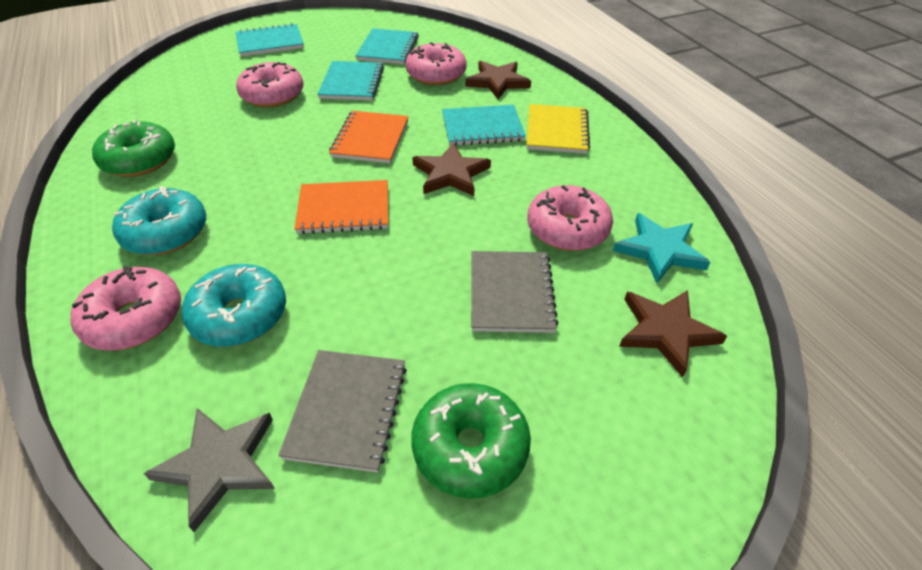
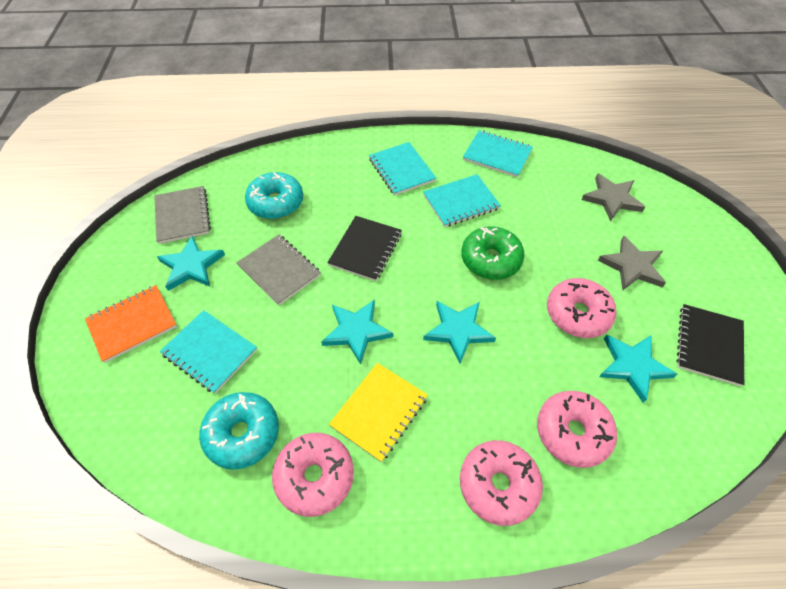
black notebook: none = 0 -> [327,216,402,281] [676,304,744,386] = 2
brown star: [412,143,491,196] [465,61,531,99] [619,290,727,377] = 3 -> none = 0
green donut: [92,119,175,177] [411,383,531,499] = 2 -> [462,226,525,280] = 1
grey star: [143,408,275,532] = 1 -> [581,173,645,221] [598,236,666,291] = 2
orange notebook: [294,180,388,234] [329,111,408,163] = 2 -> [85,285,177,363] = 1
turquoise star: [613,213,711,283] = 1 -> [157,236,225,291] [321,300,393,365] [423,301,496,364] [599,335,677,403] = 4

